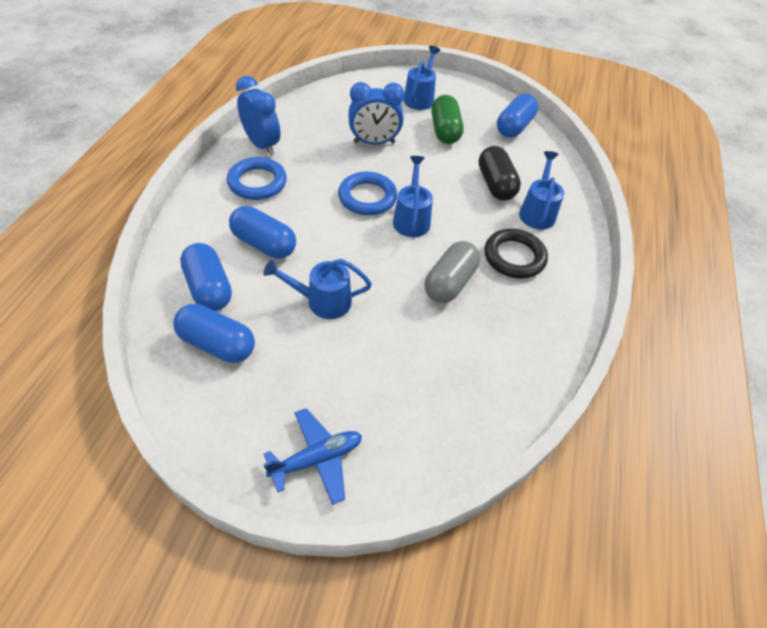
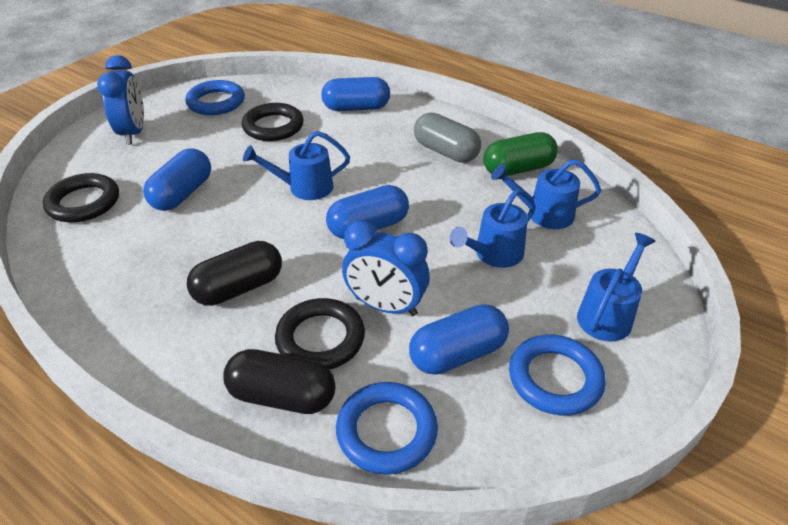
black capsule: [479,146,521,201] = 1 -> [187,241,282,306] [223,349,336,414] = 2
black ring: [485,229,548,279] = 1 -> [43,173,119,223] [242,103,304,141] [275,298,365,370] = 3
blue plane: [263,408,362,505] = 1 -> none = 0
blue ring: [227,157,287,200] [338,172,397,215] = 2 -> [185,80,245,115] [336,382,438,475] [509,335,606,415] = 3

